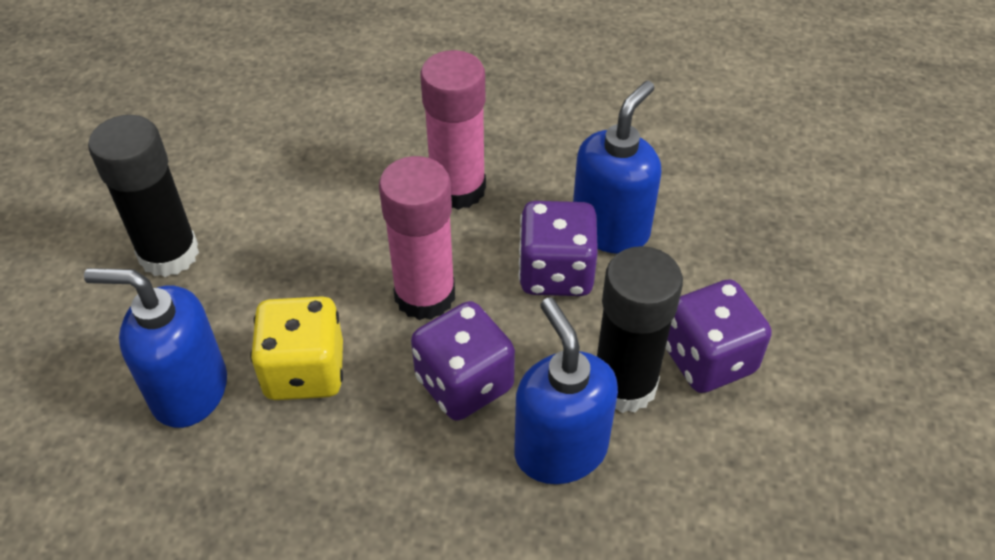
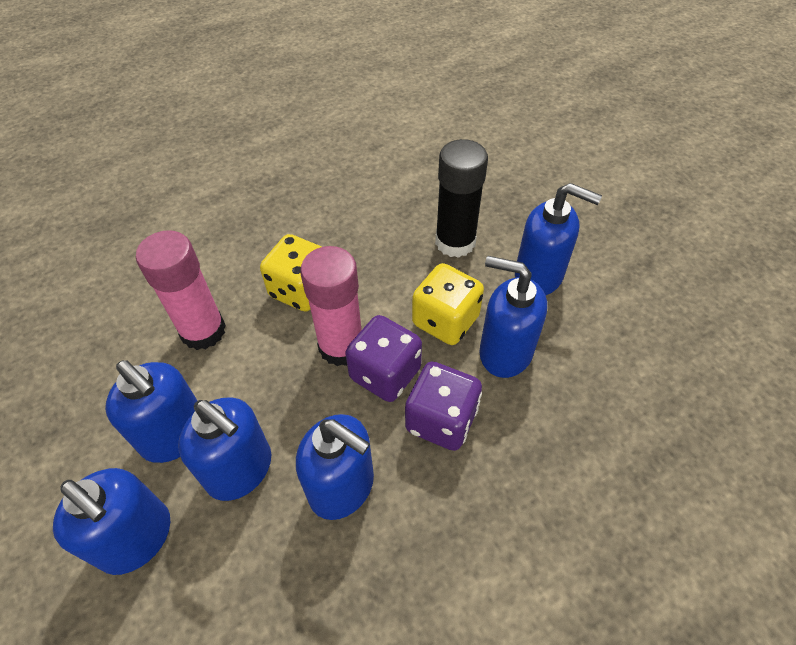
black glue stick: [88,115,199,277] [597,246,683,413] = 2 -> [435,139,488,258] = 1
blue soap dispenser: [84,268,227,428] [514,297,618,484] [573,81,661,254] = 3 -> [53,468,170,575] [105,360,198,463] [178,397,271,501] [296,414,374,520] [479,256,547,378] [515,183,602,295] = 6
purple dice: [411,301,515,421] [518,201,598,296] [665,279,772,393] = 3 -> [345,315,422,402] [405,362,482,451] = 2
yellow dice: [250,296,343,400] = 1 -> [260,234,322,312] [412,263,484,345] = 2

